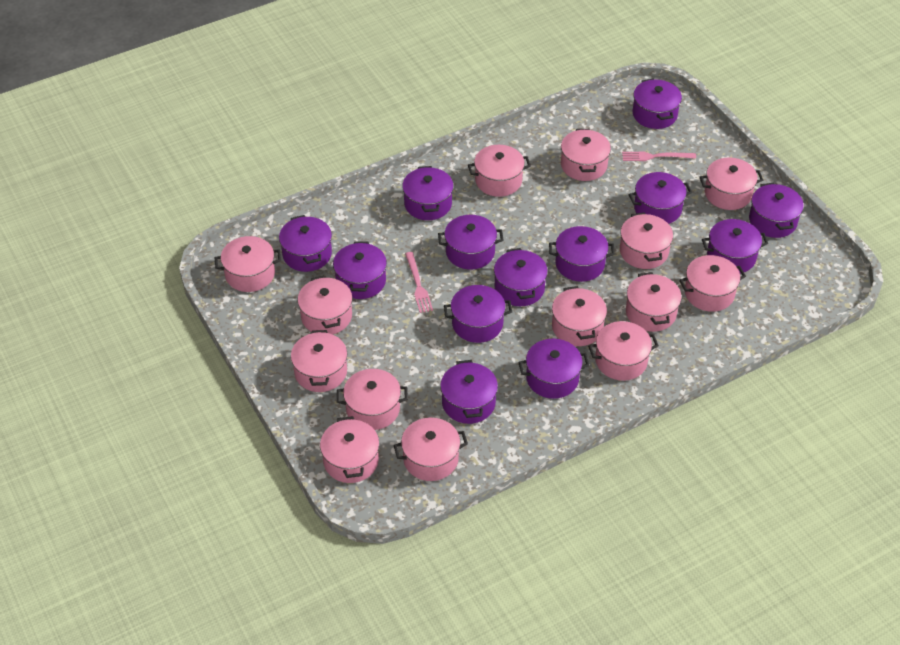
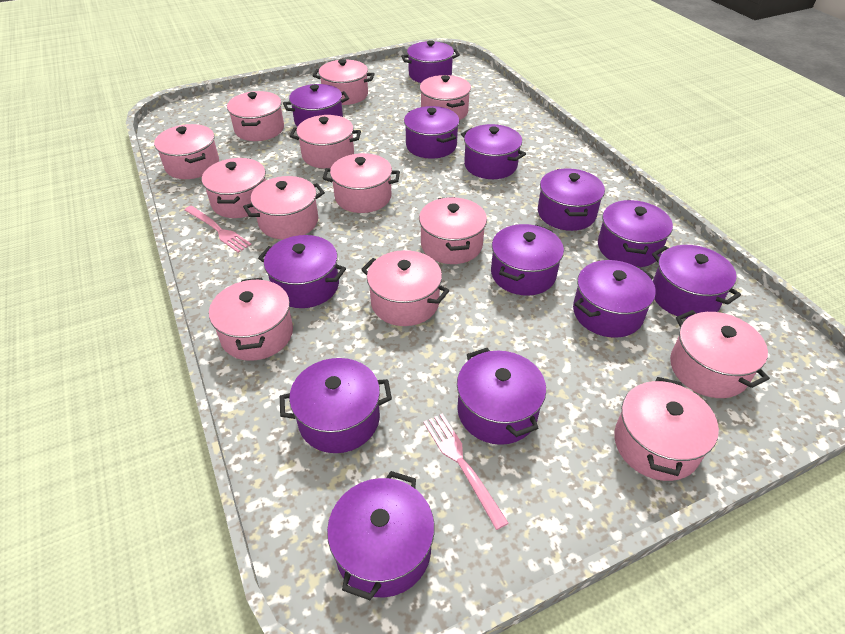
pink pot: [215,236,281,292] [291,330,347,392] [298,276,353,335] [320,416,379,483] [337,369,408,430] [394,418,468,481] [468,145,531,197] [552,286,607,346] [561,129,611,181] [588,321,659,381] [620,212,673,269] [626,272,681,332] [679,255,746,312] [699,158,763,210] = 14 -> [154,124,219,179] [202,158,266,218] [209,278,293,361] [227,91,284,141] [243,176,325,239] [290,115,361,168] [313,59,375,105] [322,153,400,213] [361,250,450,326] [419,197,487,264] [420,75,471,120] [614,377,719,481] [670,310,770,398] = 13

